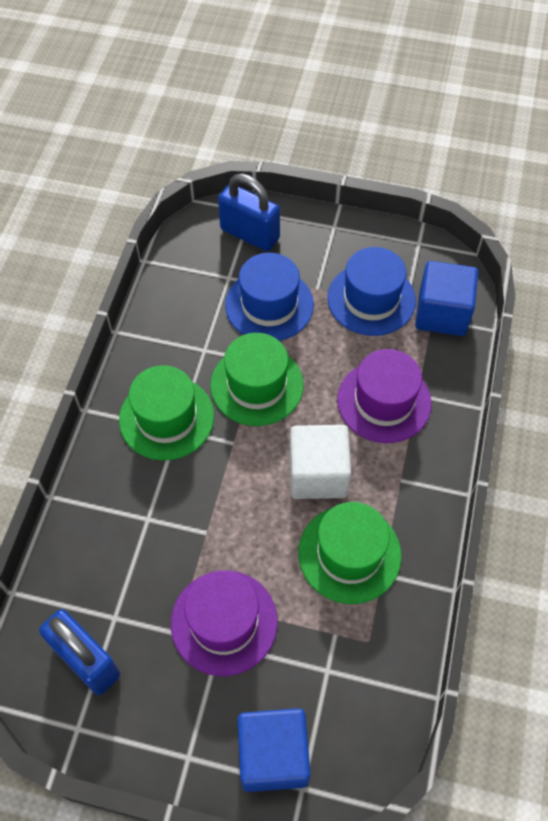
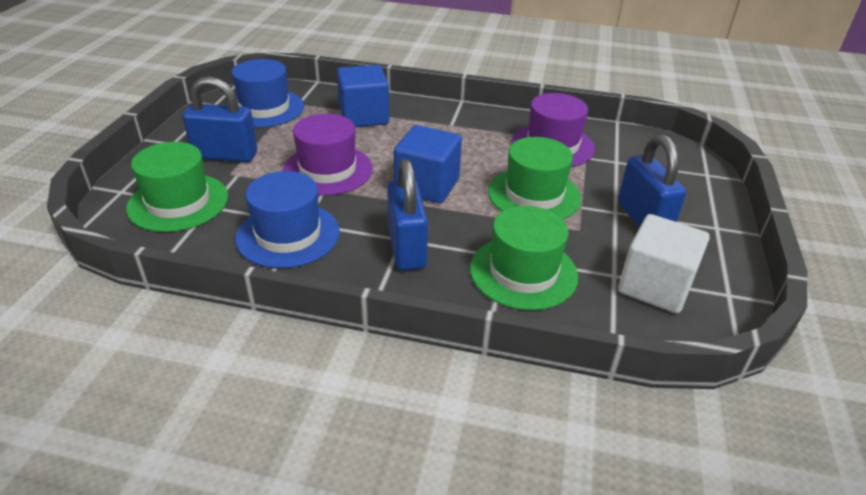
blue padlock: [39,609,120,695] [218,174,280,251] = 2 -> [183,76,257,162] [387,159,428,271] [618,134,686,228] = 3

